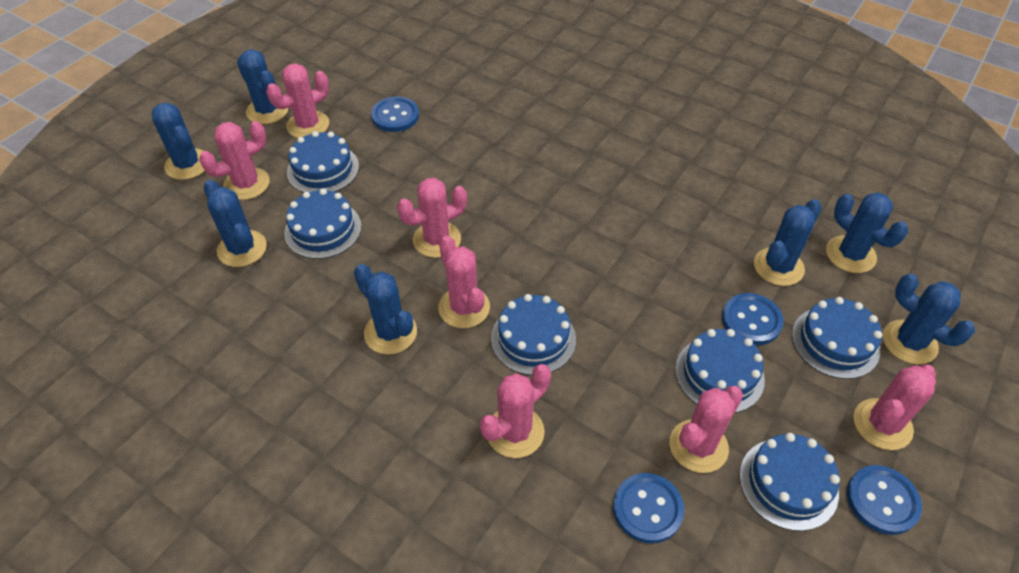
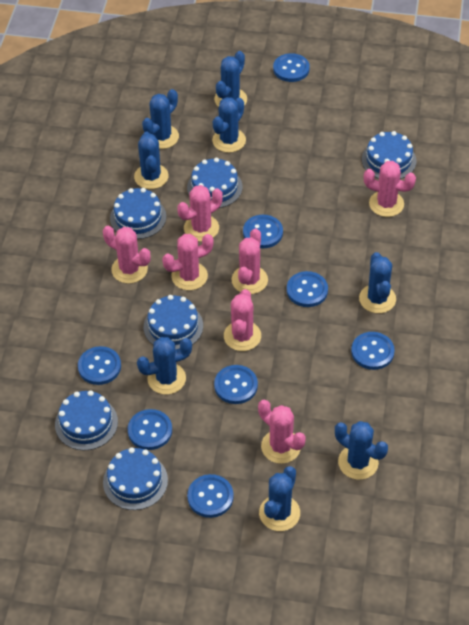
blue button: [371,96,419,132] [613,473,684,544] [722,293,783,345] [847,465,922,535] = 4 -> [78,346,121,385] [128,409,172,450] [187,474,234,518] [214,365,258,404] [243,215,283,248] [273,53,310,82] [287,271,328,307] [351,332,395,370] = 8
blue cactus: [152,102,205,180] [204,180,267,267] [237,49,288,124] [354,264,417,354] [754,199,822,286] [826,192,908,273] [883,274,975,364] = 7 -> [134,132,169,189] [137,337,192,395] [142,89,179,149] [212,97,246,153] [214,51,247,107] [259,466,300,531] [335,421,388,480] [359,252,396,313] = 8

